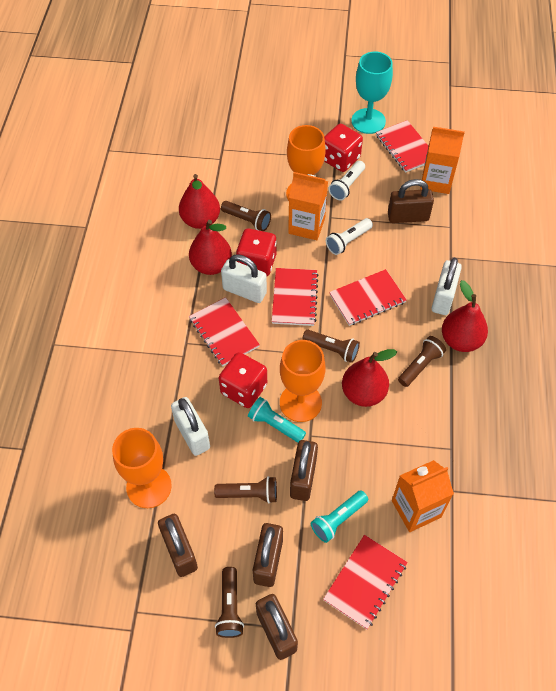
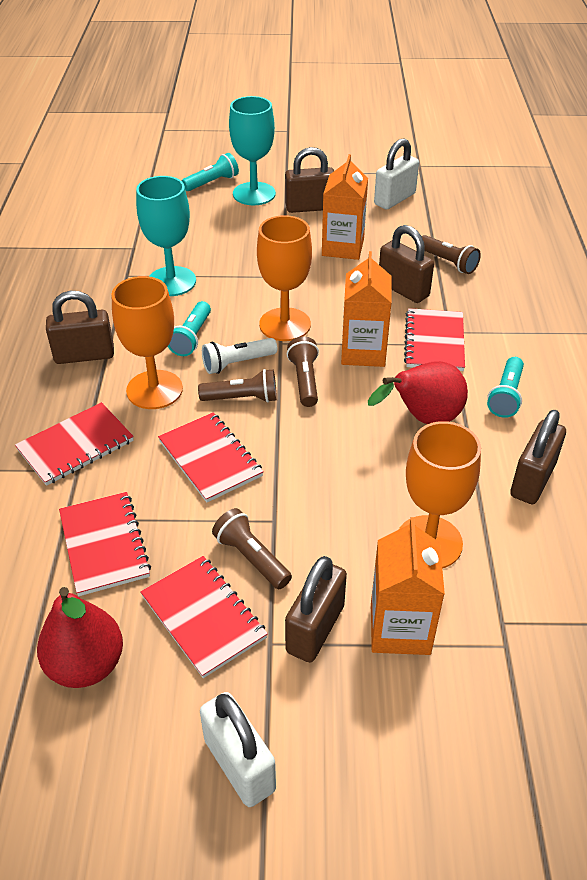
brown flashlight: [214,476,277,503] [215,567,244,638] [221,201,271,231] [302,330,360,363] [398,336,446,387] = 5 -> [198,369,277,403] [212,508,292,589] [287,336,319,407] [422,235,481,274] = 4
red dice: [219,352,267,408] [236,229,277,276] [324,124,363,172] = 3 -> none = 0
red pear: [179,174,220,229] [189,220,232,275] [342,349,397,407] [442,280,488,352] = 4 -> [37,587,123,688] [368,361,468,424] = 2
turquoise flashlight: [248,397,306,443] [311,491,368,543] = 2 -> [168,301,211,356] [182,153,239,191] [487,357,524,418] = 3
turquoise goblet: [351,52,393,134] = 1 -> [136,176,196,296] [229,96,276,205] = 2
white flashlight: [326,218,373,255] [329,161,365,201] = 2 -> [202,338,277,374] = 1
white padlock: [171,397,210,456] [221,254,267,303] [432,258,462,315] = 3 -> [200,692,276,807] [374,138,419,209] = 2

